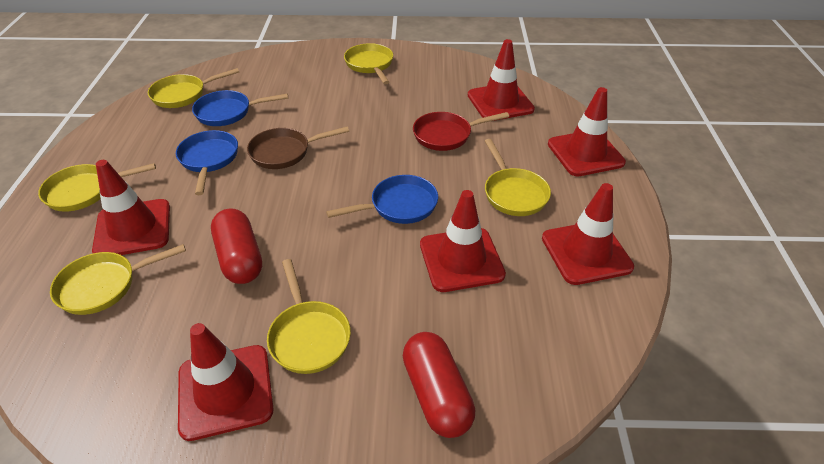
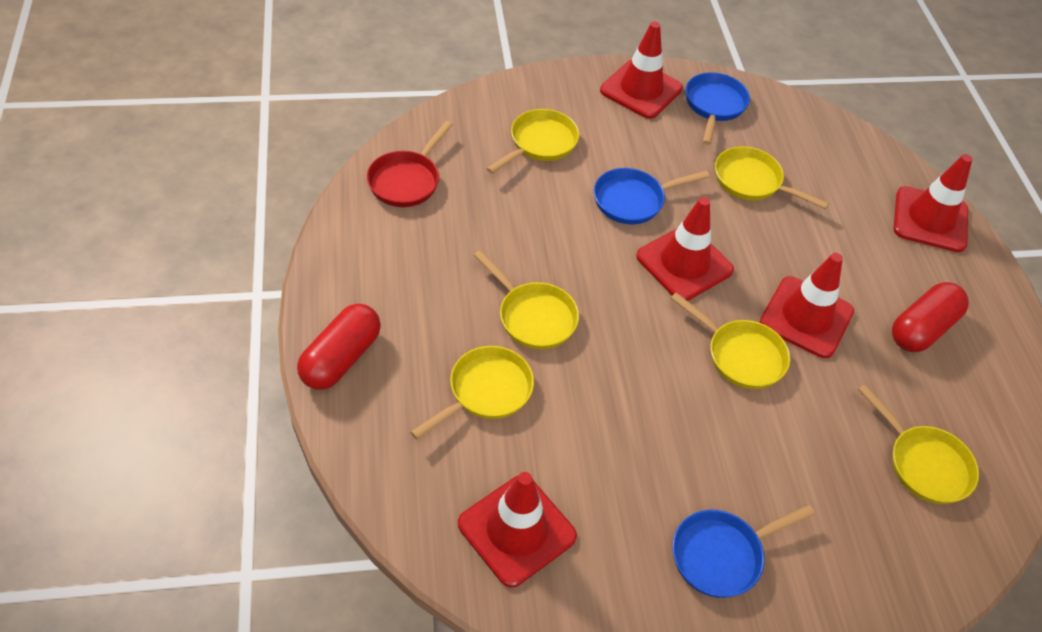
brown pan: [247,126,349,169] = 1 -> none = 0
red traffic cone: [92,160,170,255] [178,323,274,441] [420,190,506,292] [468,39,535,121] [542,183,634,285] [548,87,626,176] = 6 -> [458,472,577,587] [600,22,683,119] [636,197,734,301] [760,253,854,358] [894,154,972,252] = 5

